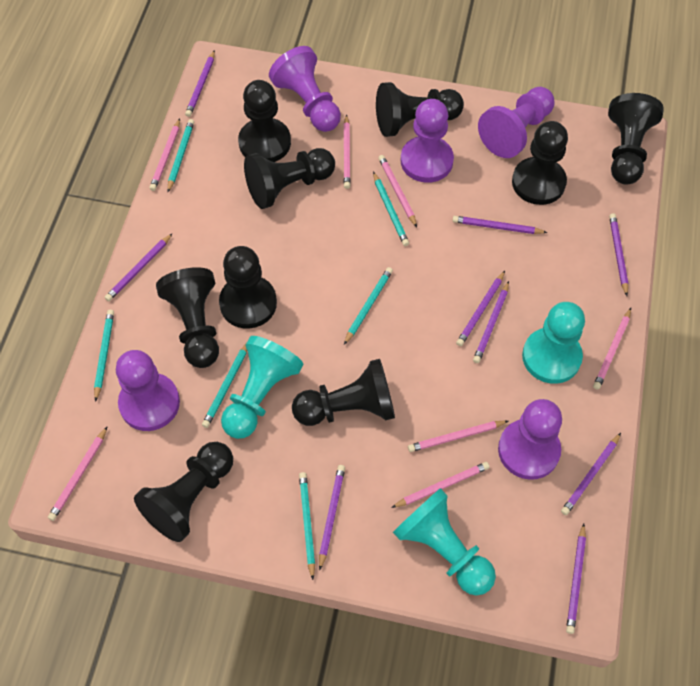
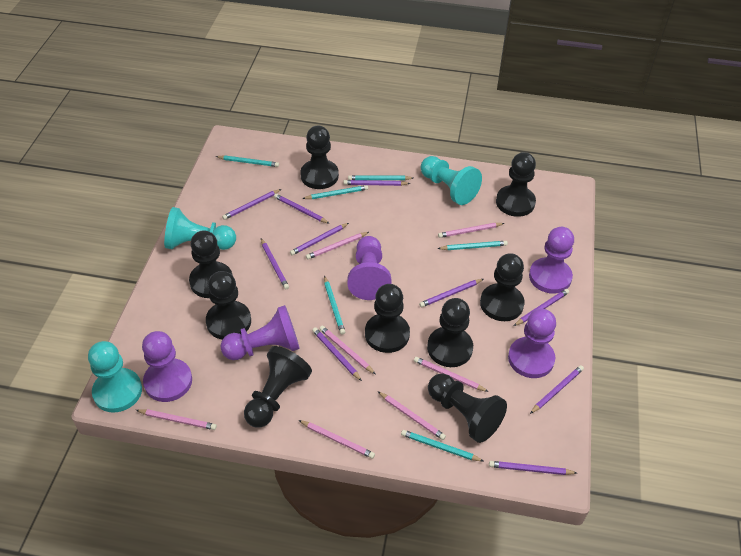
purple pencil: [105,233,173,301] [185,50,215,117] [319,465,345,571] [452,216,548,234] [456,271,505,346] [473,281,509,363] [561,433,621,515] [566,523,586,634] [609,213,628,296] = 9 -> [222,189,281,220] [261,238,289,289] [274,194,330,224] [290,223,349,255] [312,327,362,381] [343,180,410,186] [419,279,483,307] [489,461,577,475] [514,289,569,326] [530,365,584,414] = 10

